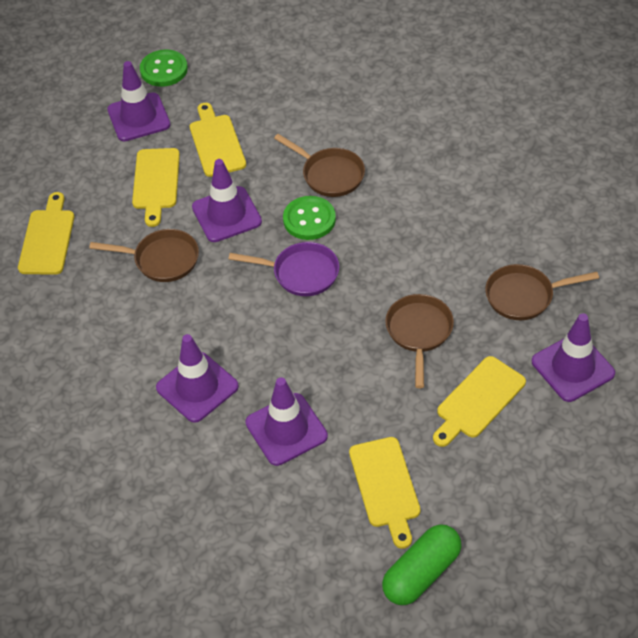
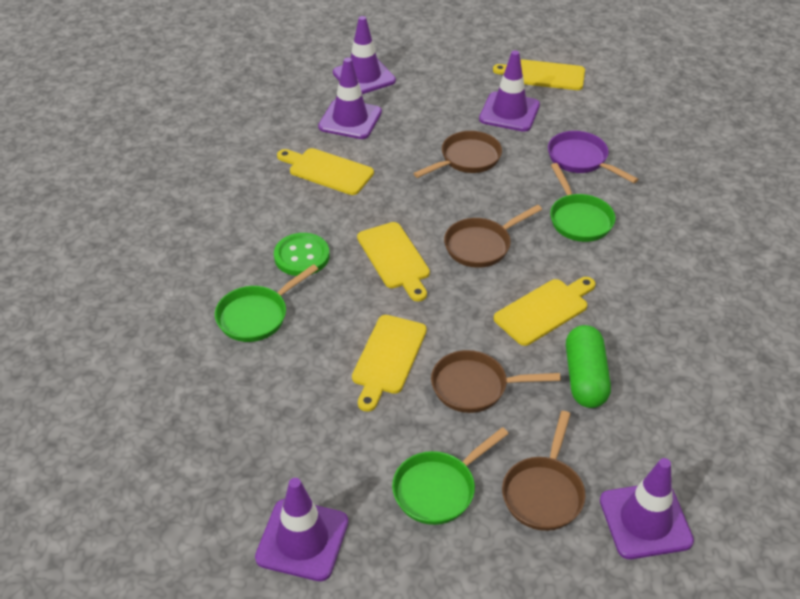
green button: [140,49,188,87] [283,196,336,240] = 2 -> [274,233,330,276] = 1
green pan: none = 0 -> [215,264,318,342] [392,427,509,525] [550,163,615,242] = 3

